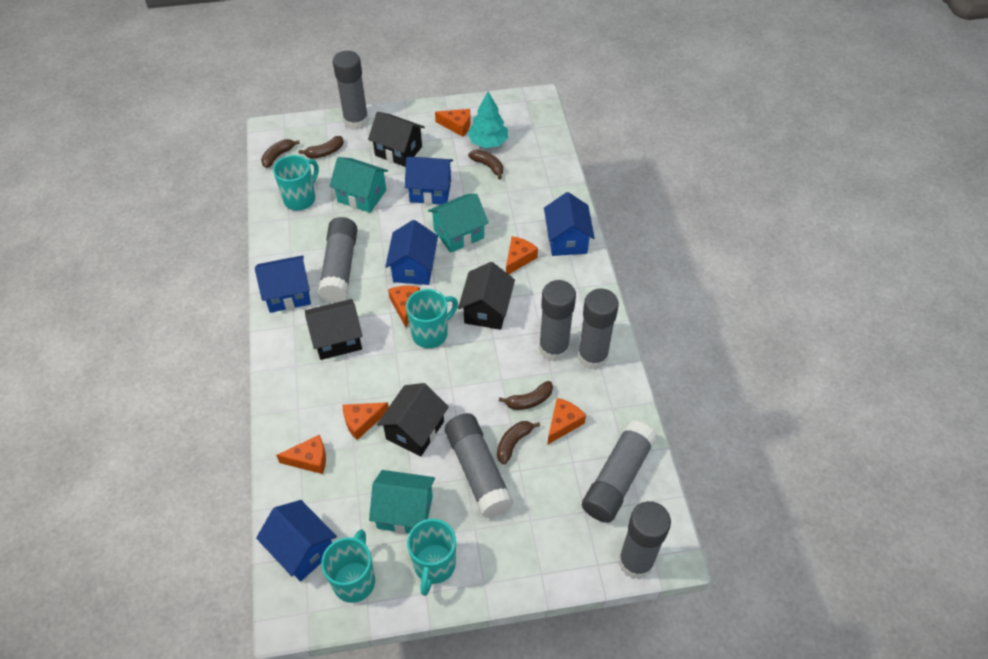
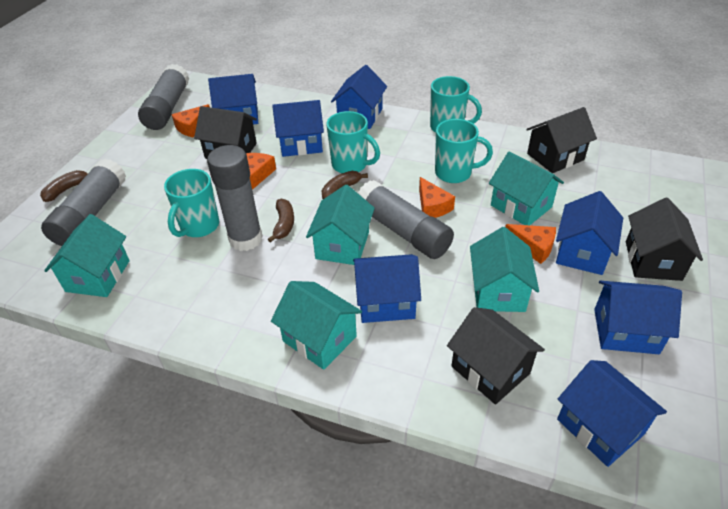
blue house: [255,255,311,313] [256,500,337,582] [385,220,438,285] [405,157,453,204] [544,192,595,256] = 5 -> [208,74,258,125] [272,100,324,157] [331,65,387,129] [353,254,421,323] [556,191,623,275] [557,360,667,467] [594,281,682,354] = 7
brown banana: [261,139,300,168] [299,136,344,159] [468,150,503,180] [497,421,540,464] [499,381,553,410] = 5 -> [40,170,88,202] [268,199,294,243] [322,171,368,199] = 3
grey glue stick: [318,217,358,303] [333,51,369,130] [445,413,514,518] [539,280,576,361] [578,289,619,370] [582,421,657,523] [619,501,671,579] = 7 -> [41,159,126,246] [138,64,189,130] [207,145,263,251] [358,180,454,259] = 4
orange cheese: [276,435,326,474] [343,402,389,440] [388,286,420,327] [435,109,471,137] [506,236,538,274] [548,398,586,444] = 6 -> [172,104,210,137] [246,153,276,190] [419,177,455,218] [505,224,556,264] = 4
turquoise house: [329,157,388,213] [369,470,435,534] [428,194,489,253] = 3 -> [44,214,130,297] [271,281,362,370] [306,185,375,265] [470,227,539,312] [489,152,564,225] = 5
turquoise tree: [468,92,508,148] = 1 -> none = 0

